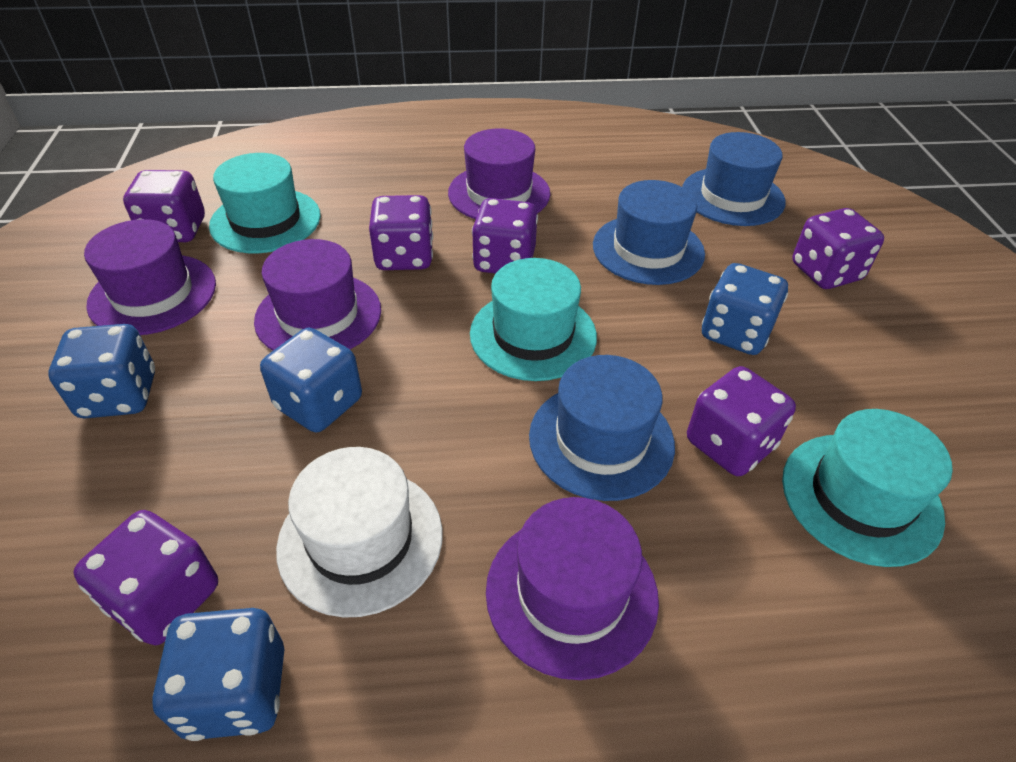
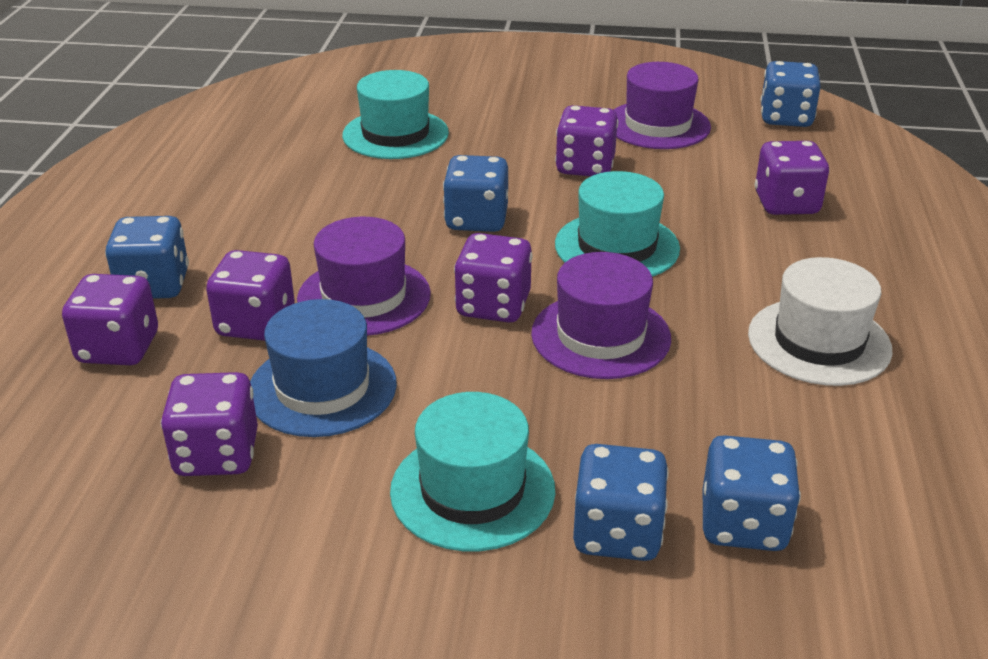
blue dice: [48,324,155,418] [152,608,285,741] [260,328,362,432] [702,263,788,355] = 4 -> [105,216,189,299] [443,155,508,232] [573,444,669,561] [703,435,801,551] [760,61,821,127] = 5
blue hat: [529,355,675,501] [593,180,705,285] [682,132,786,226] = 3 -> [250,299,397,437] = 1
purple hat: [84,219,216,335] [254,239,381,351] [448,129,550,219] [486,497,659,680] = 4 -> [297,217,431,336] [531,252,671,379] [614,62,711,149] = 3

